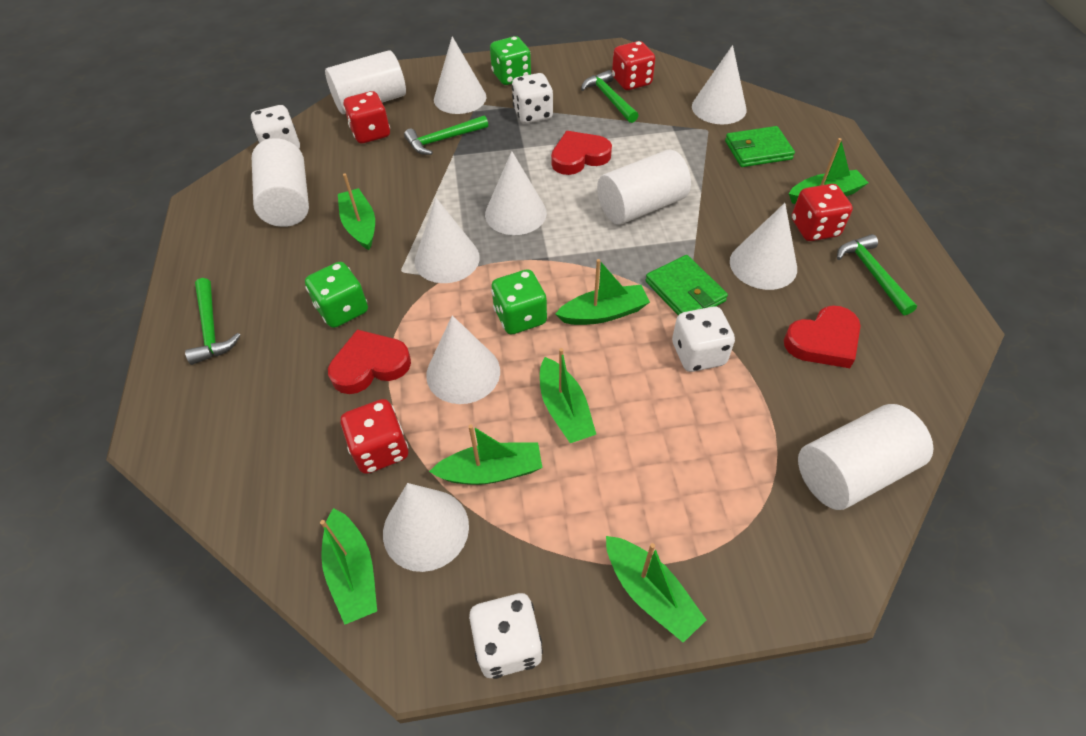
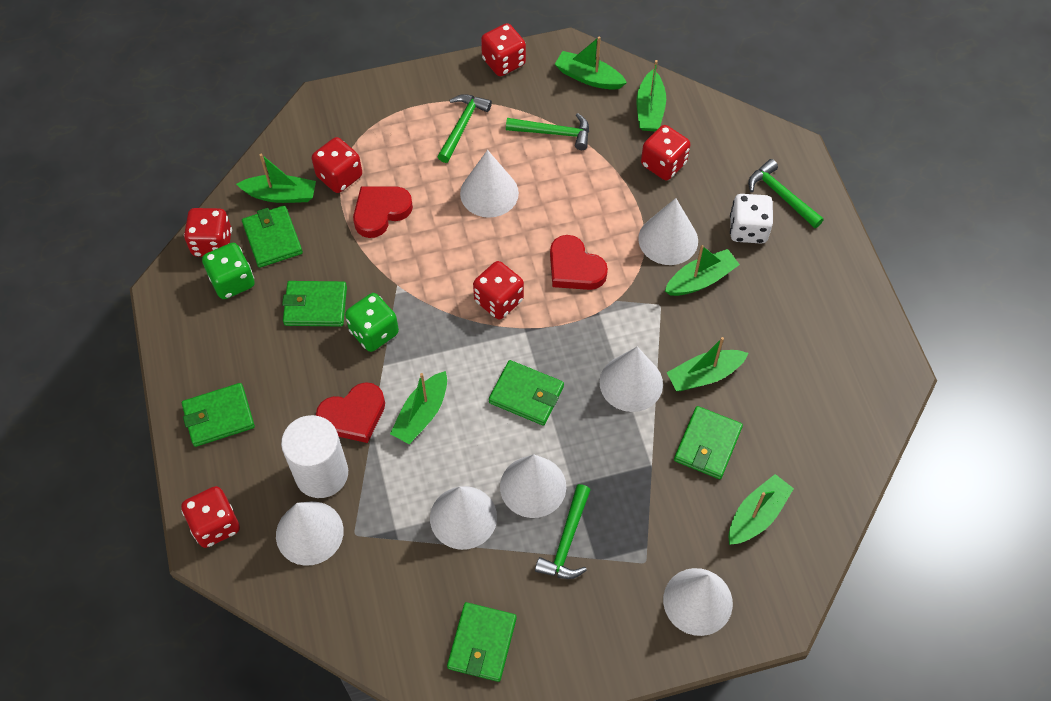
green dice: [305,262,368,328] [490,36,531,85] [491,269,547,334] = 3 -> [202,243,255,299] [345,293,399,352] = 2
green wallet: [645,255,728,315] [725,126,795,167] = 2 -> [182,383,255,447] [242,205,303,268] [282,281,347,327] [447,602,516,682] [489,360,564,426] [674,406,743,479] = 6
red dice: [341,399,408,474] [343,91,390,143] [612,41,655,90] [792,184,853,241] = 4 -> [181,486,240,548] [184,208,232,257] [312,137,362,193] [473,261,524,319] [481,23,526,76] [641,125,690,180] = 6
white cylinder: [252,138,309,227] [325,50,406,114] [597,149,691,225] [798,404,933,510] = 4 -> [281,415,348,498] = 1
white dice: [251,105,300,149] [469,593,543,679] [512,73,553,124] [672,307,735,372] = 4 -> [730,194,773,244] = 1

